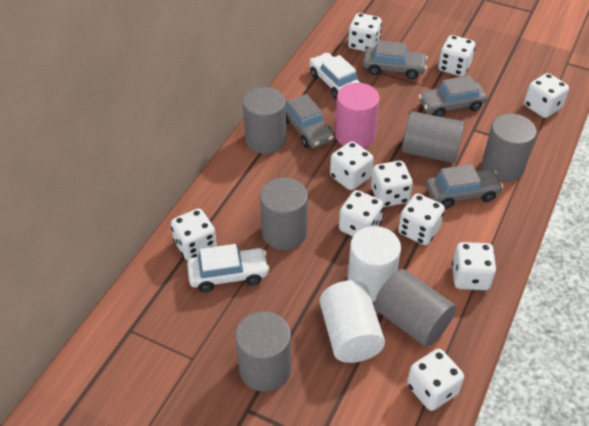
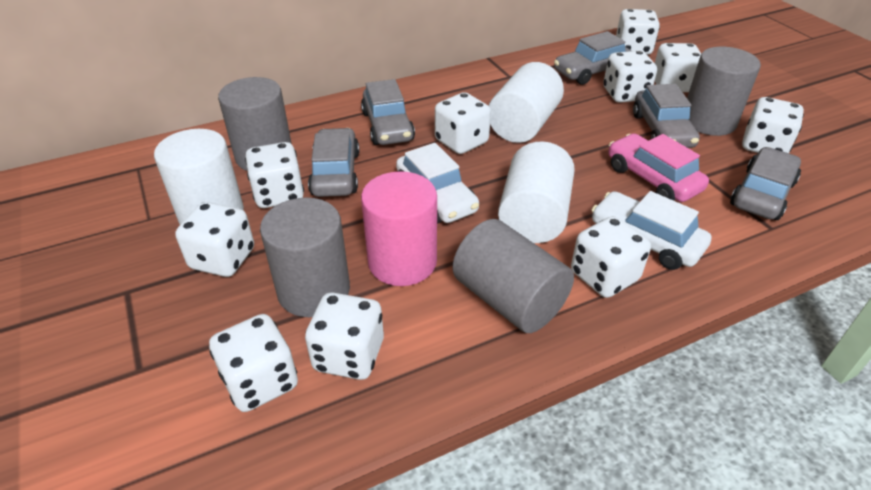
grey car: [286,94,334,148] [363,40,428,79] [418,75,487,117] [426,164,503,209] = 4 -> [308,128,359,197] [361,79,415,145] [554,31,631,85] [633,84,700,148] [730,147,801,220] = 5
grey cylinder: [235,311,291,392] [243,87,286,154] [260,178,308,250] [374,269,456,347] [402,111,464,163] [482,114,537,182] = 6 -> [218,77,292,171] [260,198,350,317] [453,219,574,333] [687,47,761,136] = 4
pink car: none = 0 -> [608,133,709,202] = 1
white cylinder: [320,280,385,363] [347,226,401,302] = 2 -> [154,129,244,225] [489,62,564,143] [498,141,575,243] = 3

